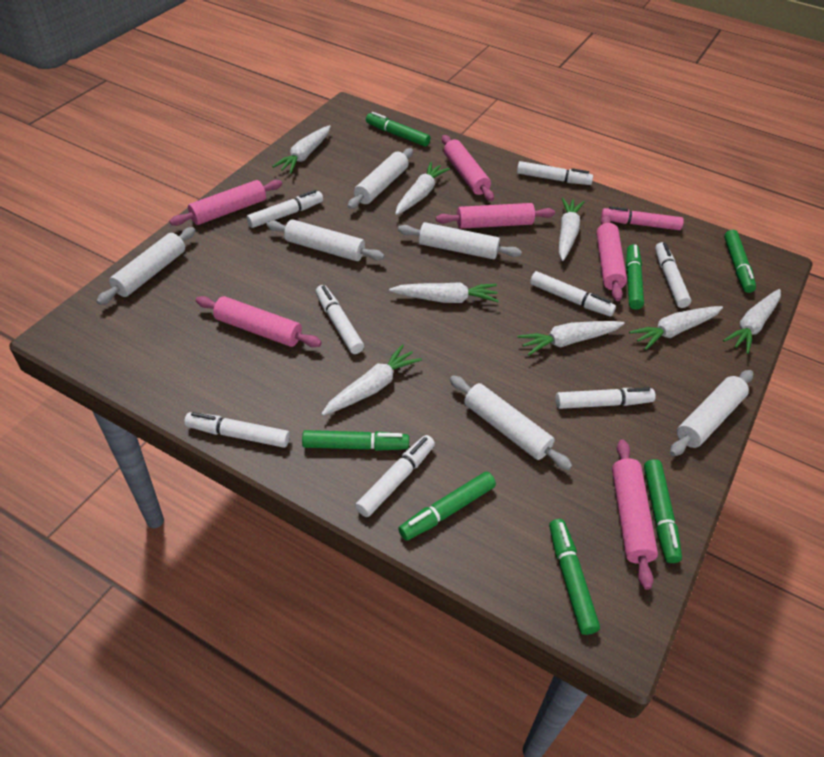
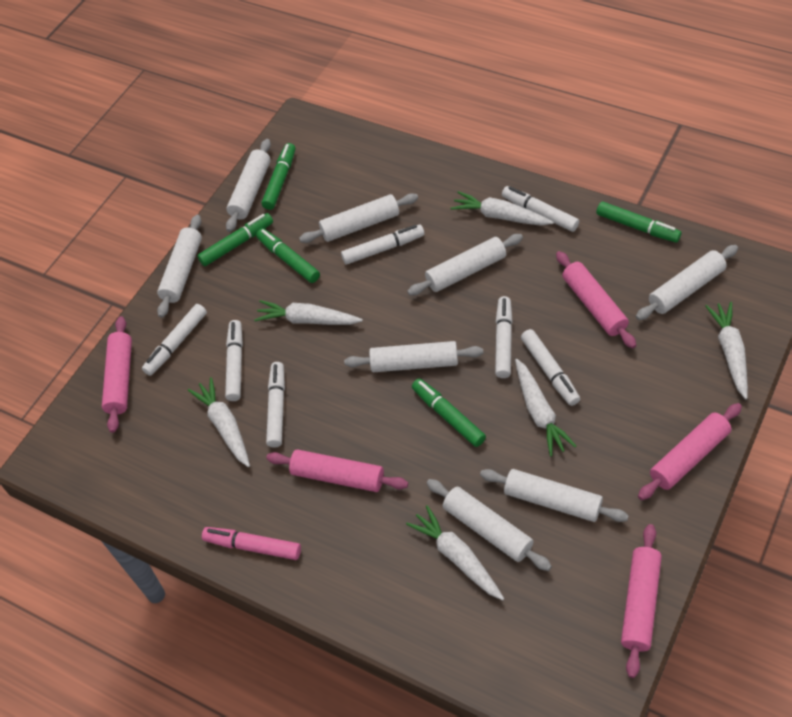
green marker: [302,430,409,451] [366,112,430,147] [398,472,496,540] [549,519,600,635] [626,244,644,310] [644,459,682,563] [724,230,756,293] = 7 -> [197,213,273,266] [256,228,320,283] [261,143,295,210] [412,379,486,447] [596,201,682,242] = 5
pink rolling pin: [169,180,282,226] [196,296,322,347] [436,203,555,229] [442,135,494,201] [596,215,627,301] [612,439,658,590] = 6 -> [102,316,132,433] [266,449,408,492] [556,251,636,349] [621,524,662,678] [638,403,742,500] = 5
white carrot: [272,125,331,174] [321,344,422,416] [389,282,499,303] [395,162,450,215] [517,321,625,356] [559,198,584,261] [629,306,723,350] [723,289,781,354] = 8 -> [188,377,250,467] [254,300,363,325] [406,505,504,600] [450,191,554,226] [515,359,576,456] [705,302,748,399] = 6
white marker: [184,412,290,448] [246,190,323,228] [316,285,364,354] [355,435,435,517] [517,161,593,185] [530,271,616,316] [555,387,656,409] [655,242,691,308] = 8 -> [142,304,207,376] [225,320,243,401] [266,362,285,448] [341,224,424,265] [495,296,513,378] [502,186,579,232] [521,329,580,406] = 7
white rolling pin: [96,227,195,305] [266,219,385,261] [348,148,413,209] [398,222,522,259] [450,375,572,470] [670,370,753,456] = 6 -> [157,215,202,318] [226,139,271,232] [299,193,418,243] [344,341,484,372] [407,234,523,295] [427,479,552,571] [480,469,629,522] [636,245,738,320] = 8

